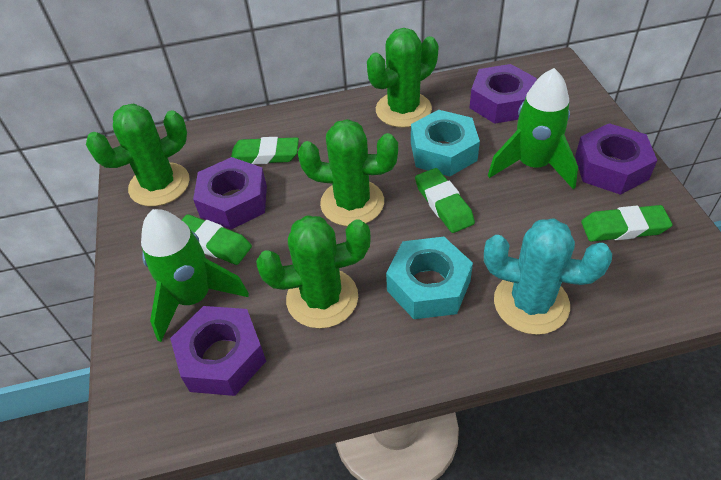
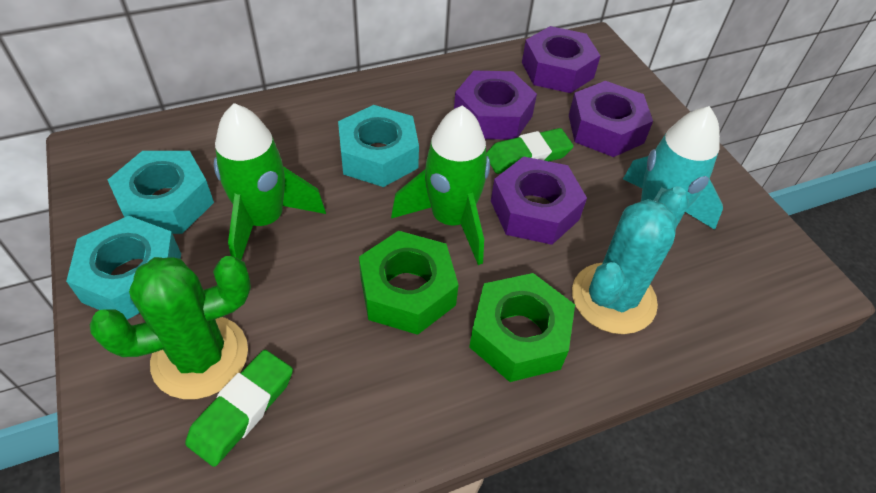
green cactus: [86,104,190,206] [256,215,371,329] [298,119,398,226] [367,28,438,128] = 4 -> [90,256,251,399] = 1
green eraser: [182,214,252,265] [231,137,299,164] [415,168,475,233] [581,205,672,242] = 4 -> [185,350,293,467] [486,128,573,174] = 2
green nut: none = 0 -> [359,231,458,335] [469,273,575,382] = 2
turquoise nut: [386,237,473,319] [411,110,480,177] = 2 -> [66,216,181,320] [108,151,214,234] [338,105,419,187] = 3
turquoise rocket: none = 0 -> [623,106,723,230] = 1

